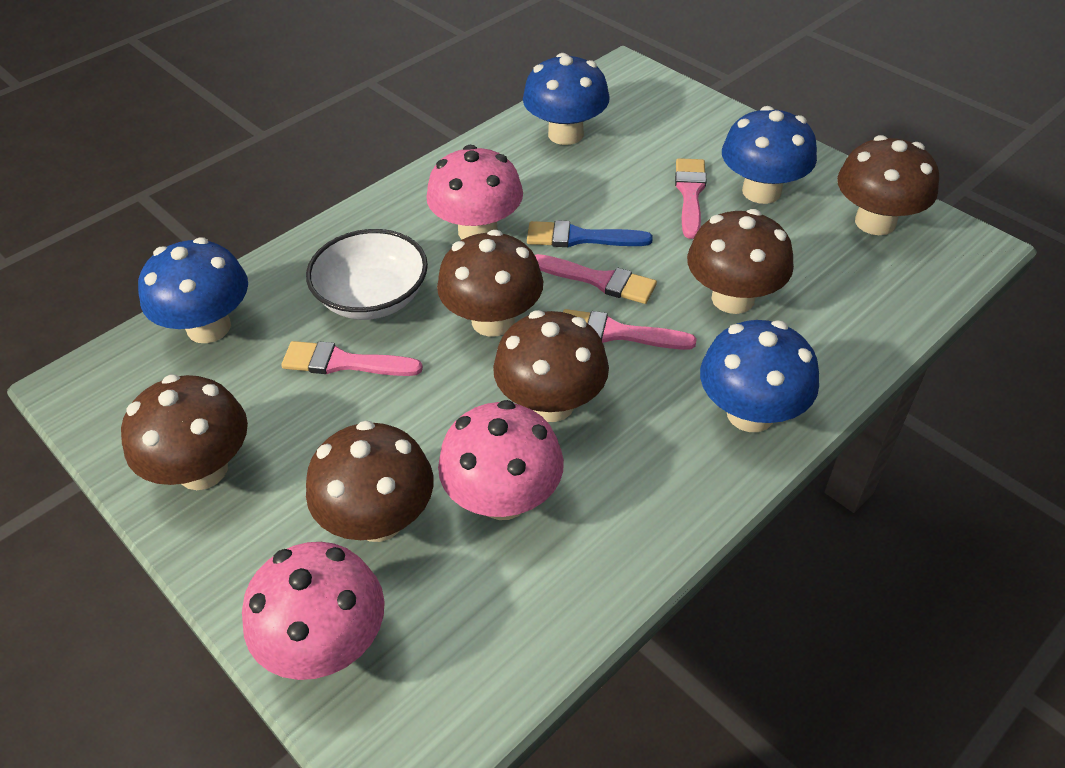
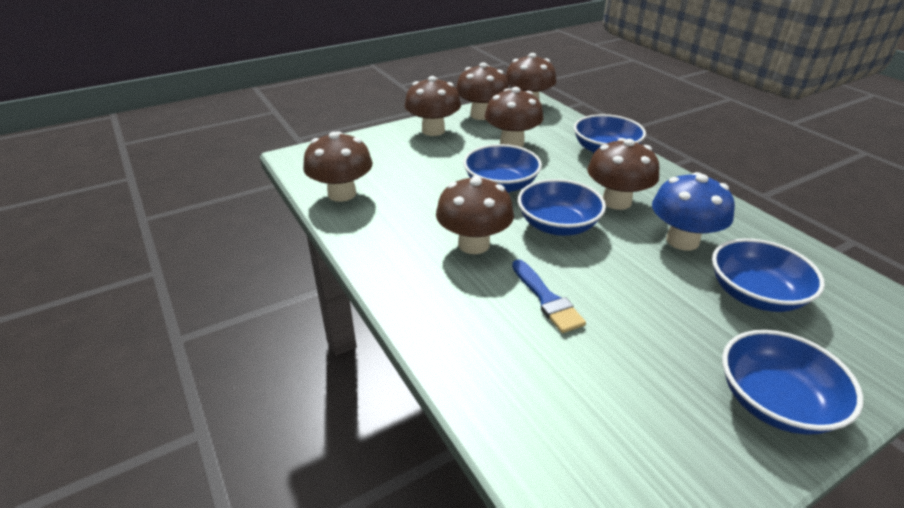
blue bowl: none = 0 -> [463,144,542,193] [518,179,606,236] [574,114,646,153] [712,238,825,312] [722,330,863,435] = 5
blue mushroom: [138,237,248,343] [523,53,610,145] [700,320,819,432] [722,106,817,204] = 4 -> [652,172,735,250] = 1
brown mushroom: [121,374,248,490] [306,420,434,542] [437,230,543,337] [493,310,609,422] [687,209,794,314] [837,135,939,235] = 6 -> [303,131,373,202] [405,76,461,136] [436,175,514,254] [456,62,509,120] [485,87,544,147] [506,53,556,99] [587,138,659,210] = 7
pink brush: [281,341,423,376] [535,254,657,304] [563,309,697,350] [675,158,706,239] = 4 -> none = 0
pink mushroom: [242,542,385,680] [426,145,523,239] [438,400,564,520] = 3 -> none = 0
white bowl: [306,229,428,320] = 1 -> none = 0

